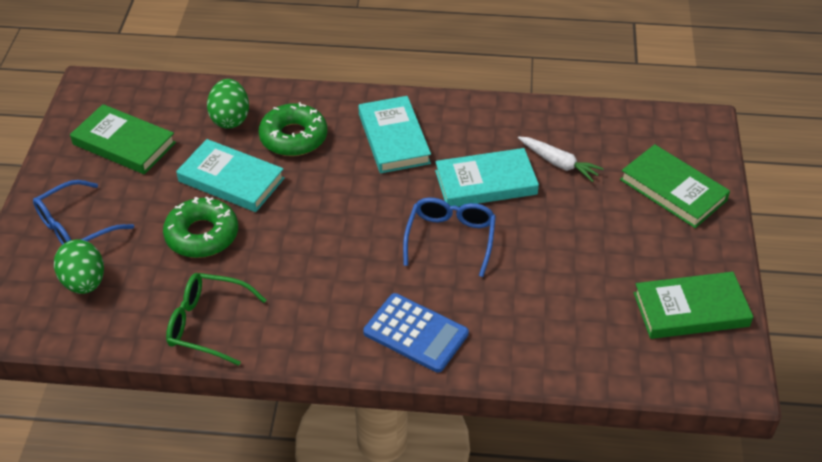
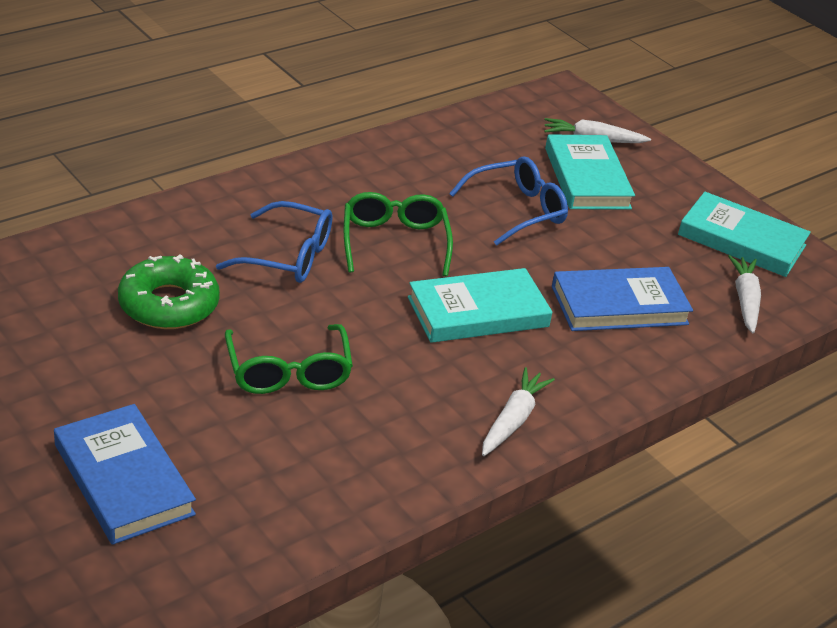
blue book: none = 0 -> [54,404,196,545] [552,267,693,331] = 2
blue calculator: [363,293,469,373] = 1 -> none = 0
green book: [70,104,176,174] [620,144,730,228] [634,272,753,339] = 3 -> none = 0
green donut: [163,196,238,258] [259,102,327,156] = 2 -> [118,255,220,329] = 1
green egg: [54,240,104,294] [207,79,249,129] = 2 -> none = 0
green glasses: [166,273,267,366] = 1 -> [225,324,353,394] [344,192,453,276] = 2
white carrot: [518,136,604,182] = 1 -> [482,367,555,456] [544,118,651,143] [728,255,761,334] = 3

